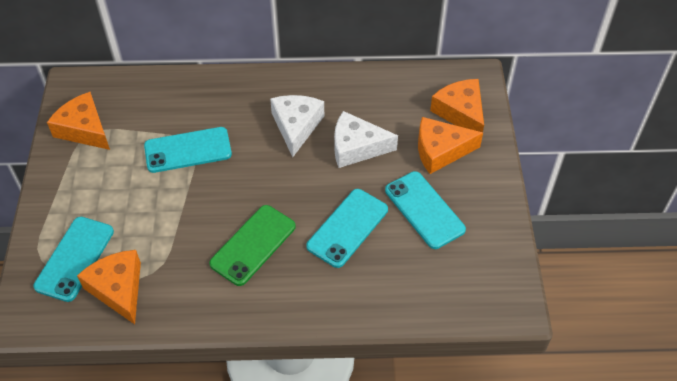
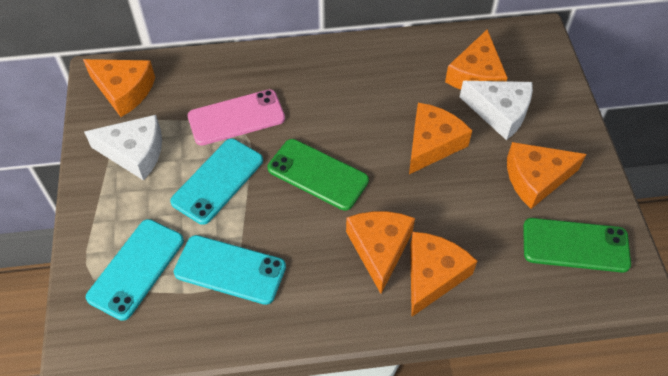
green phone: [209,205,296,286] = 1 -> [268,139,369,211] [523,218,631,273] = 2
orange cheese: [47,92,110,150] [77,250,141,324] [418,117,483,174] [430,79,484,132] = 4 -> [83,59,155,117] [346,211,415,294] [409,103,472,174] [410,232,477,317] [445,29,508,90] [507,142,586,209] = 6
pink phone: none = 0 -> [187,89,285,146] = 1
turquoise phone: [33,217,114,302] [144,127,232,173] [306,189,388,268] [385,171,466,249] = 4 -> [86,219,184,321] [170,139,263,225] [174,235,286,305] = 3

